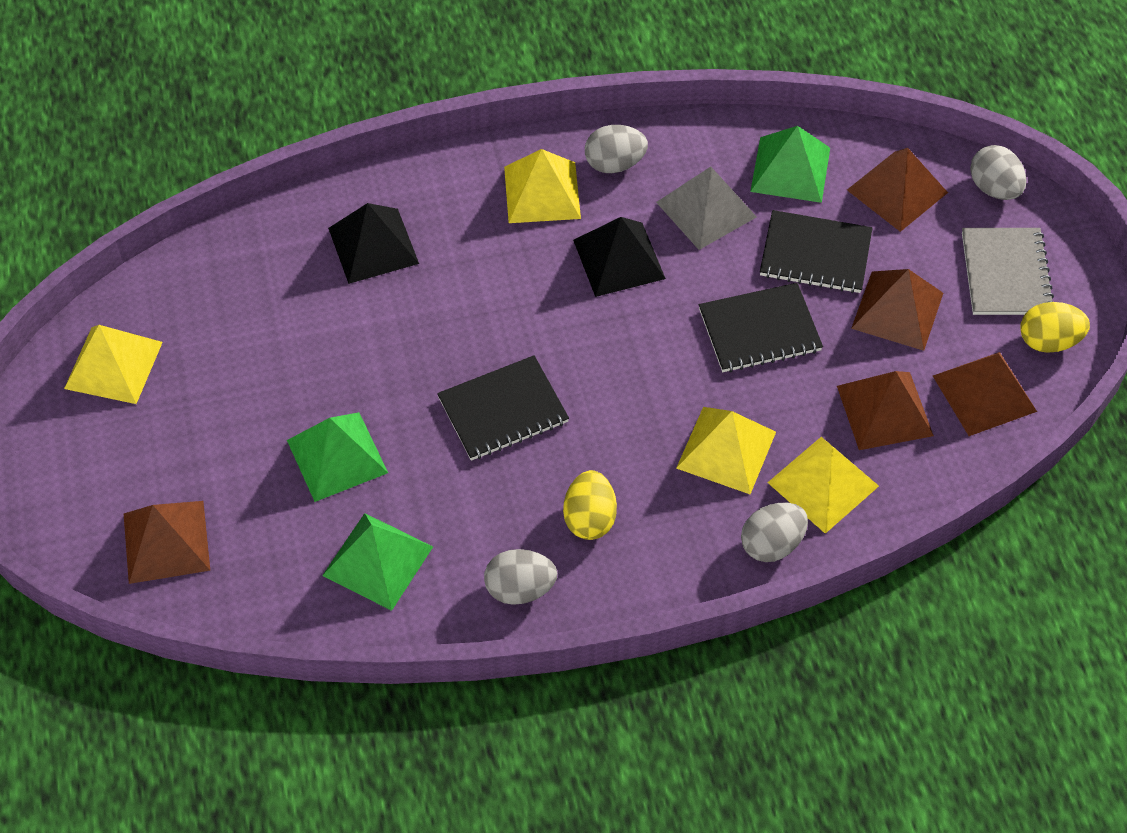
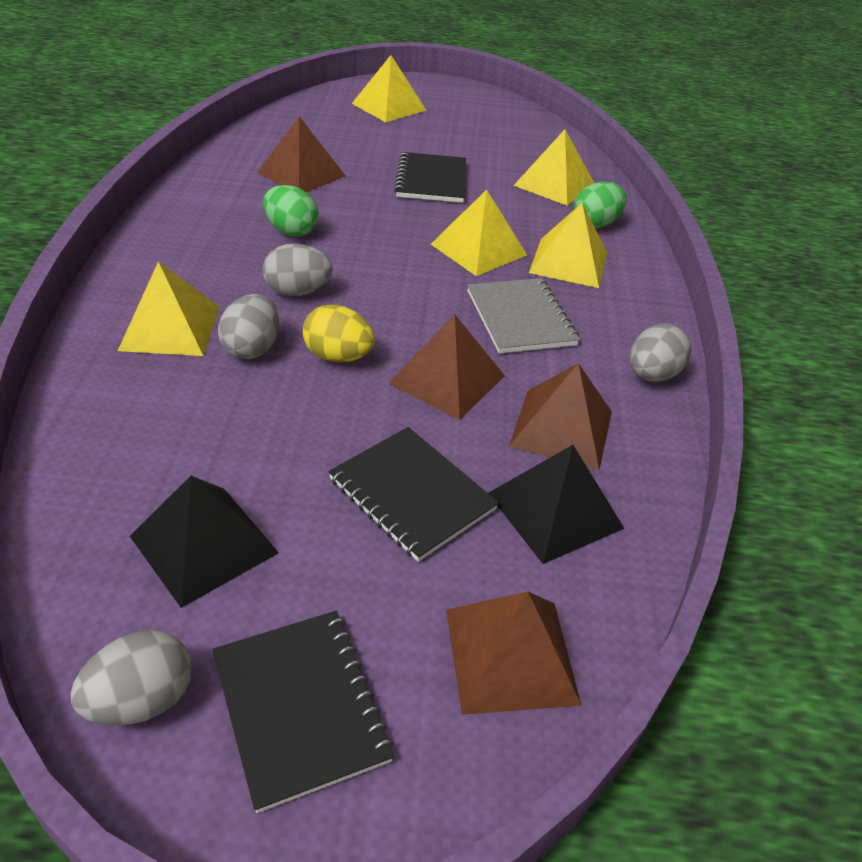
brown pyramid: [124,501,210,584] [837,371,934,450] [847,148,948,232] [851,269,943,351] [933,352,1037,436] = 5 -> [257,116,346,192] [388,314,505,420] [446,592,581,715] [509,363,612,470] = 4
green egg: none = 0 -> [263,185,319,237] [574,182,627,229] = 2
green pyramid: [287,412,388,502] [322,513,433,611] [750,126,830,203] = 3 -> none = 0
grey pyramid: [656,167,757,250] = 1 -> none = 0
yellow egg: [563,470,617,540] [1021,302,1090,353] = 2 -> [303,305,375,362] = 1
yellow pyramid: [64,325,163,404] [504,149,581,223] [676,407,776,494] [767,437,879,534] = 4 -> [118,261,220,356] [352,55,427,122] [431,190,527,276] [513,129,594,206] [529,203,608,288] = 5

